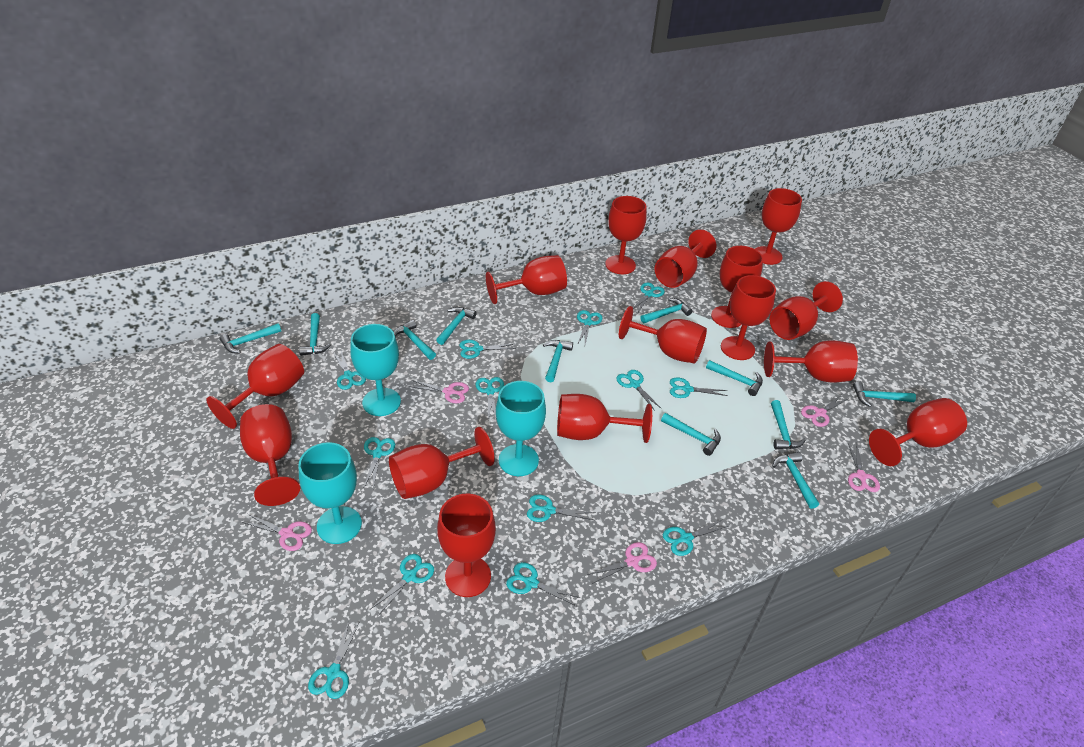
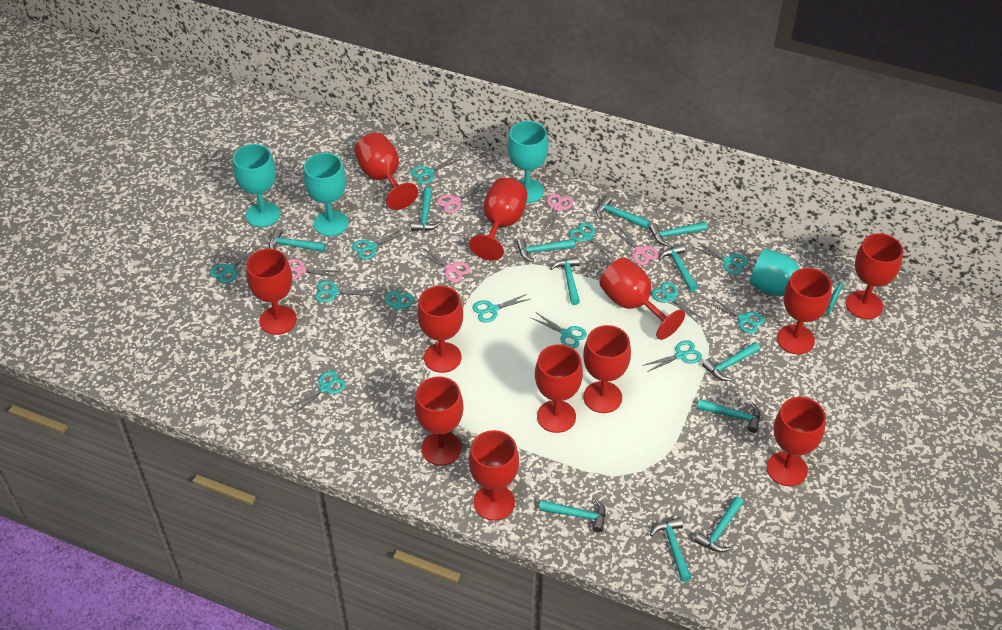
red goblet: [206,344,304,429] [240,404,300,506] [389,427,495,499] [437,493,496,597] [486,255,567,304] [557,394,652,443] [605,196,646,274] [619,306,707,363] [655,229,716,288] [711,246,763,328] [721,275,776,360] [755,188,802,265] [764,340,858,383] [770,281,843,340] [869,398,967,466] = 15 -> [246,249,297,335] [354,133,418,210] [414,376,464,466] [417,286,463,373] [469,178,528,261] [469,430,519,521] [535,344,583,433] [583,325,631,413] [599,257,685,340] [767,397,826,486] [777,268,832,354] [846,233,903,319] = 12
turquoise goblet: [298,442,362,544] [350,324,401,416] [496,381,546,476] = 3 -> [233,144,280,227] [304,153,349,236] [507,121,549,203] [749,249,844,316] = 4
turquoise hammer: [220,323,281,353] [299,313,331,356] [394,320,436,360] [436,307,477,345] [543,340,573,382] [641,298,692,323] [661,413,721,456] [706,360,763,396] [771,400,805,449] [773,452,819,509] [853,381,916,407] = 11 -> [269,228,326,252] [411,188,441,231] [517,239,575,262] [539,499,606,532] [550,257,580,305] [596,196,650,229] [649,222,708,246] [650,517,691,582] [659,244,698,292] [694,496,744,552] [697,399,760,433] [702,342,760,381] = 12

